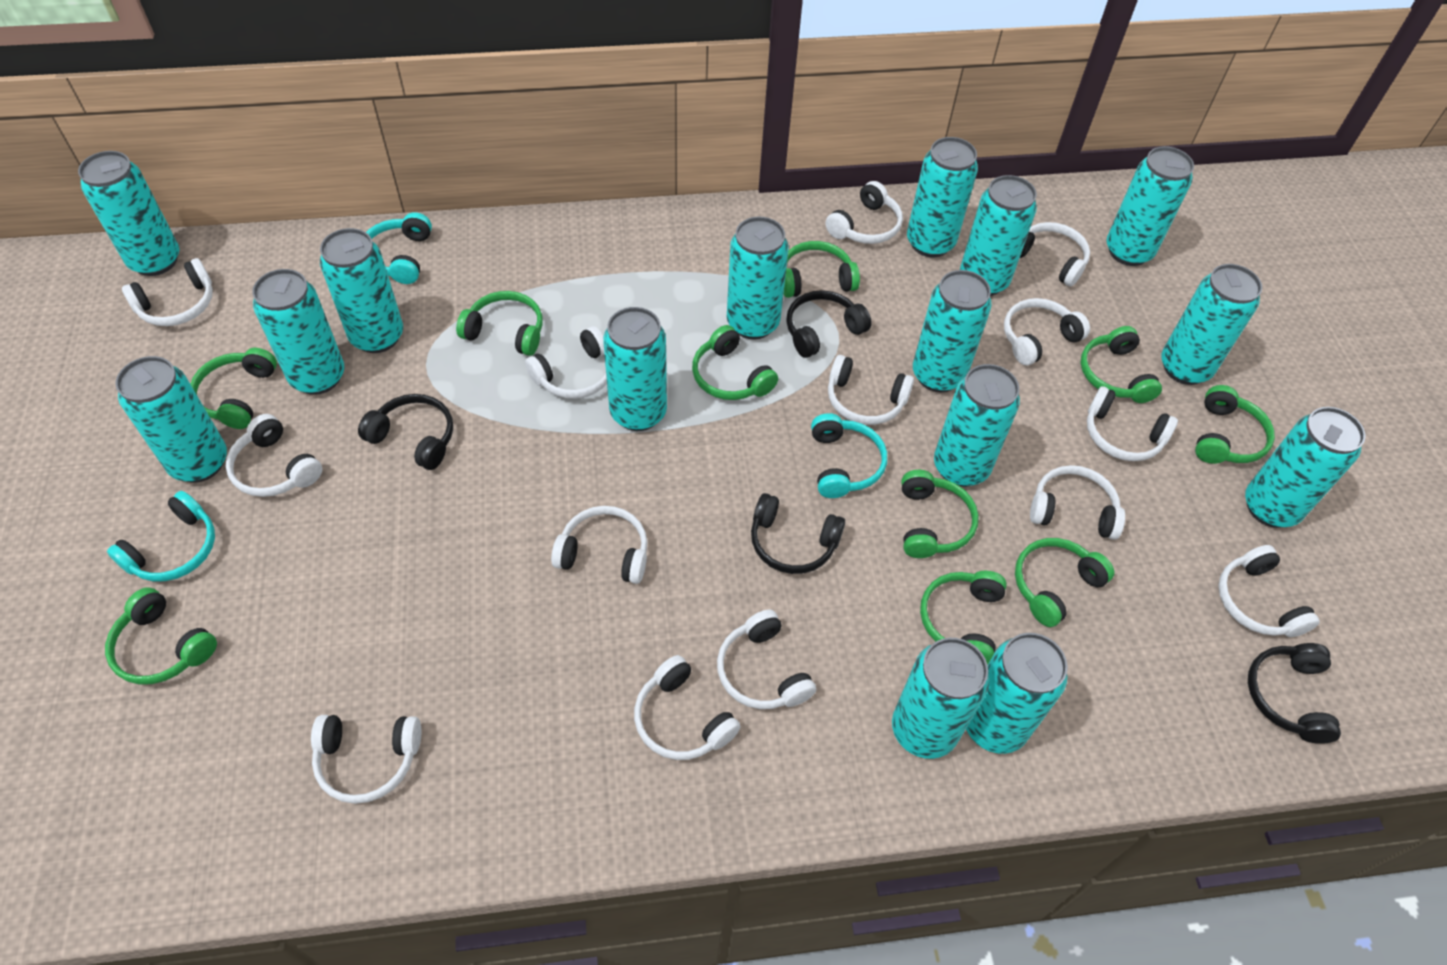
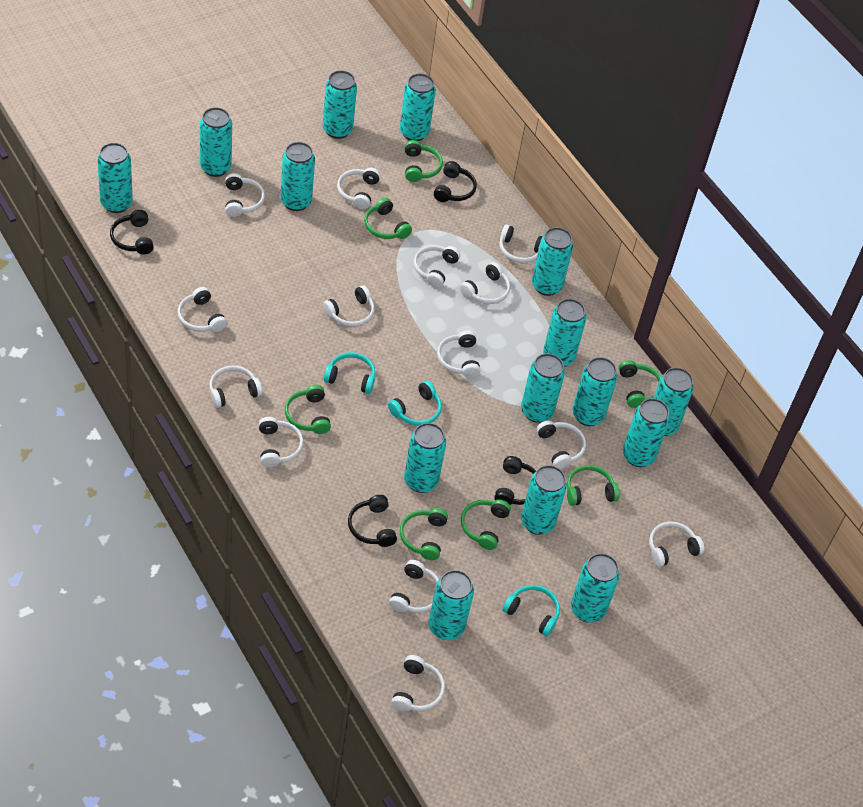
green headphones: [105,587,217,685] [191,348,277,429] [456,291,543,356] [692,325,778,400] [784,241,860,298] [901,470,979,558] [920,571,1007,665] [1015,538,1114,627] [1080,326,1162,403] [1195,385,1275,464] = 10 -> [285,385,331,434] [364,198,412,239] [400,508,448,560] [405,140,443,182] [461,499,511,550] [567,465,620,506] [619,360,661,408] = 7

